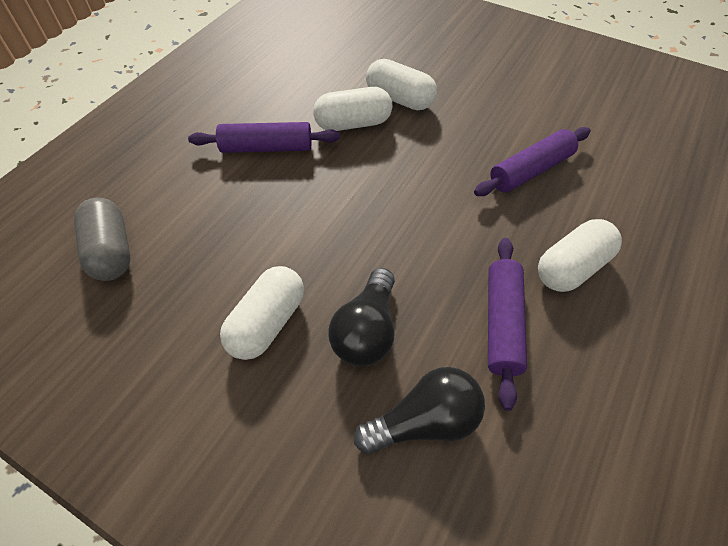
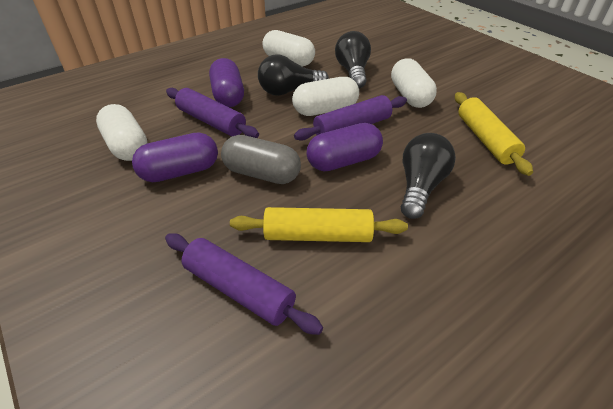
black light bulb: [329,268,395,366] [354,367,485,454] = 2 -> [258,54,329,96] [335,31,371,88] [401,133,456,219] = 3
purple capsule: none = 0 -> [132,133,218,182] [209,58,244,107] [307,123,383,172] = 3
yellow rolling pin: none = 0 -> [230,207,408,242] [455,92,533,176] = 2

